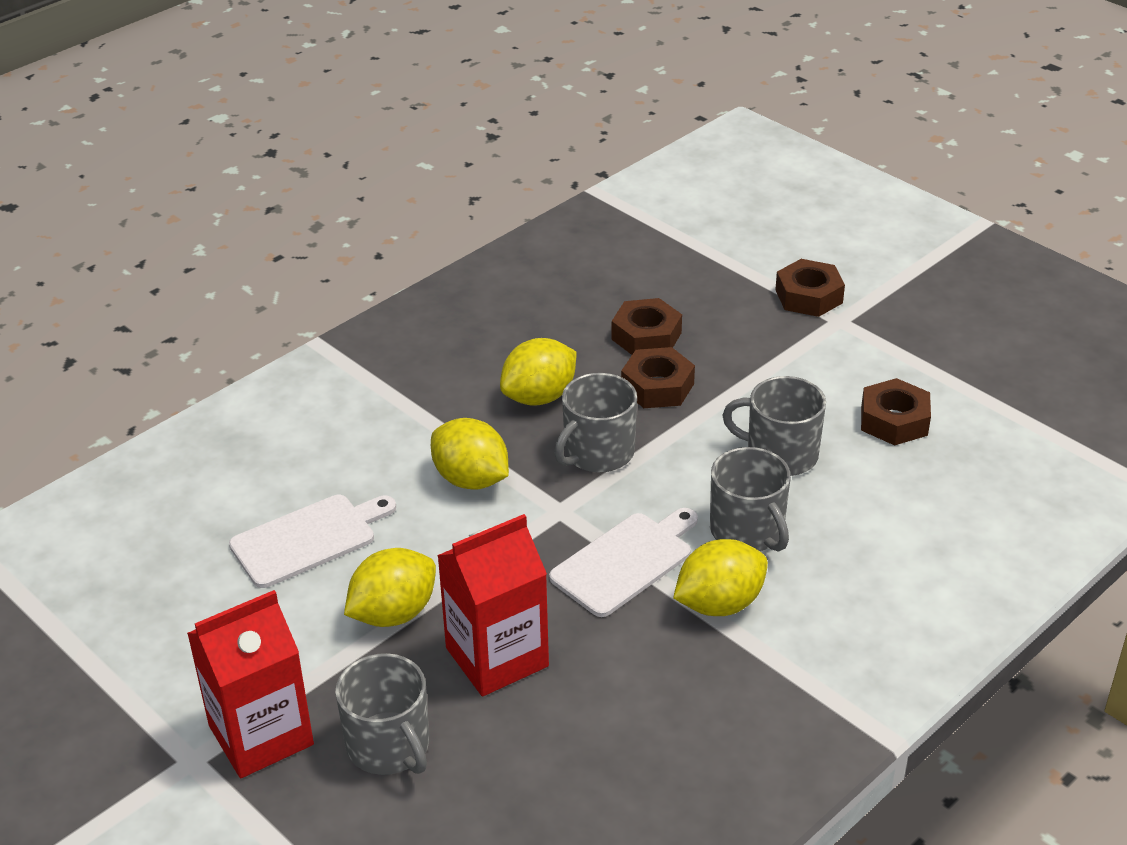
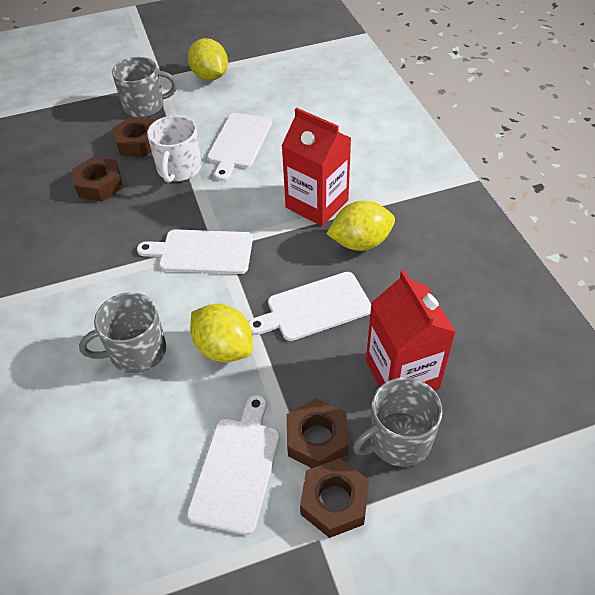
grey mug: [335,653,429,775] [554,373,637,472] [710,447,791,552] [722,376,826,476] = 4 -> [79,292,166,373] [112,57,177,118] [353,377,443,467] = 3
white cutting board: [229,495,396,588] [549,508,698,617] = 2 -> [137,229,253,274] [187,395,280,535] [207,113,272,181] [248,272,371,341] = 4
white mug: none = 0 -> [147,115,202,183] = 1
yellow lemon: [344,548,436,627] [431,418,509,490] [500,338,577,406] [673,539,768,616] = 4 -> [188,38,228,80] [190,304,253,363] [327,201,395,251] = 3

